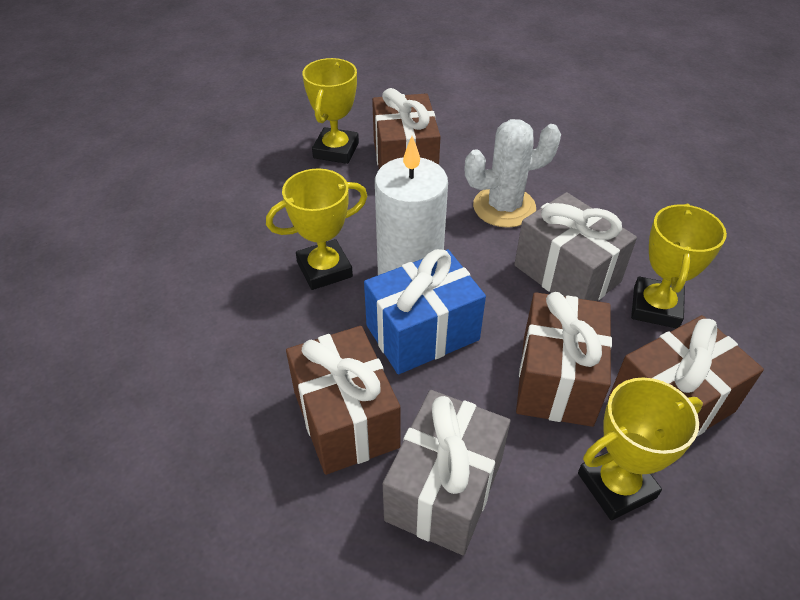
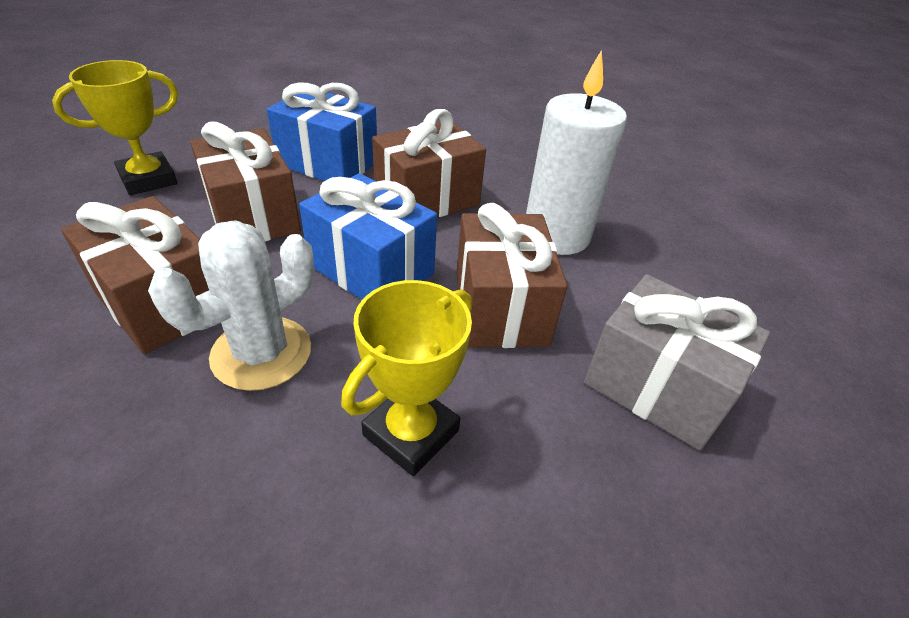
blue gift: [364,249,486,374] = 1 -> [267,82,377,181] [299,173,437,300] = 2
grey gift: [383,390,511,555] [514,192,637,301] = 2 -> [584,274,770,450] = 1
yellow trophy: [266,168,368,290] [302,58,359,164] [578,377,703,521] [631,204,727,328] = 4 -> [52,60,178,195] [341,280,472,476] = 2

